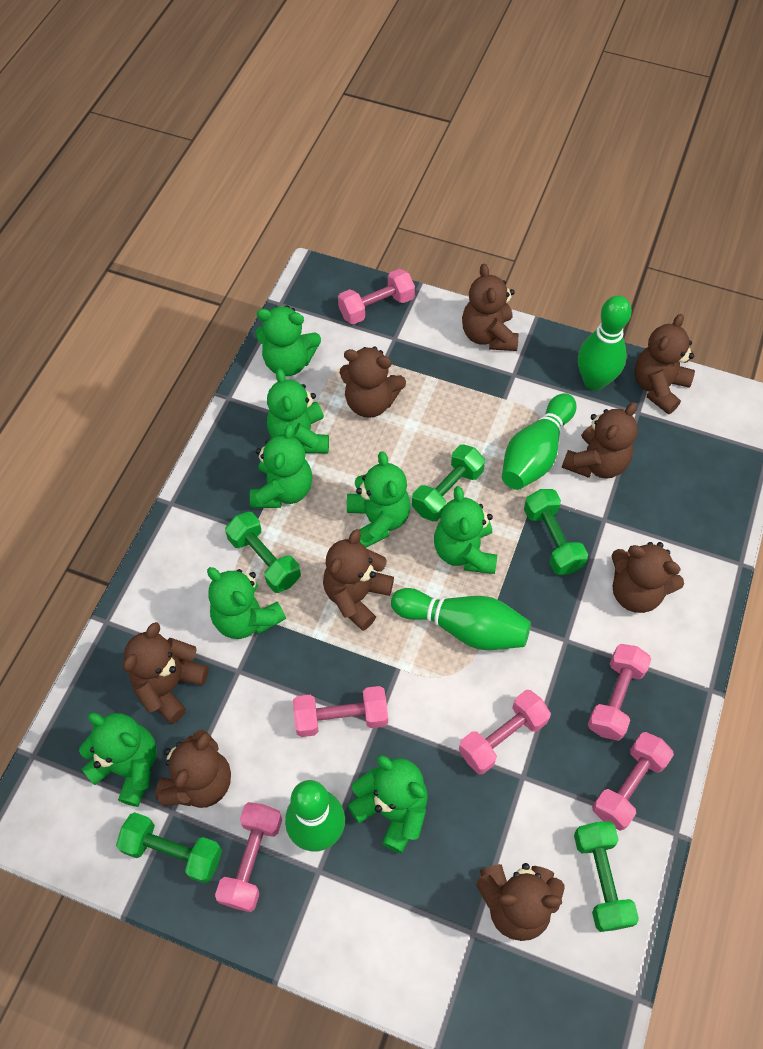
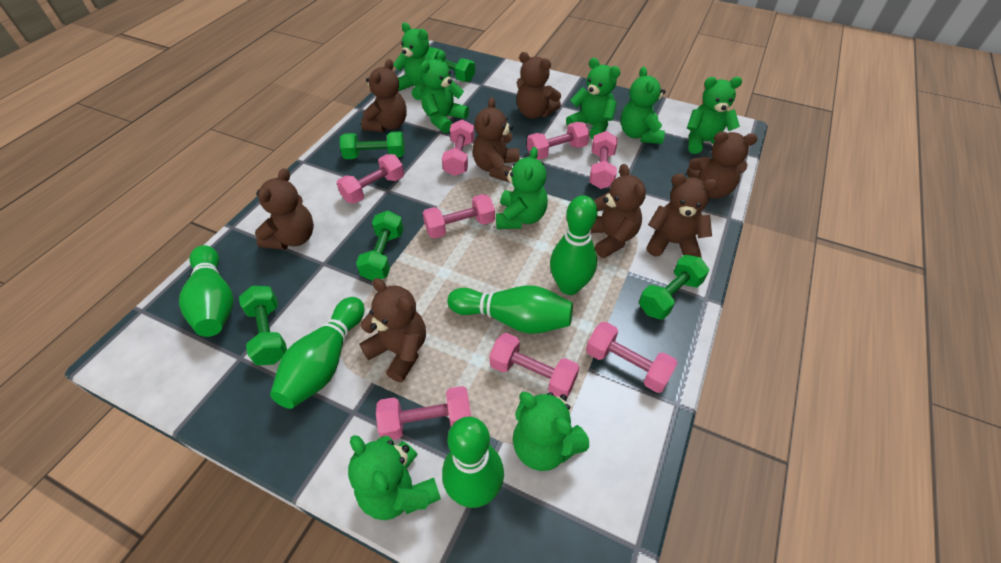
brown teddy bear: [123,622,209,724] [155,730,231,808] [323,529,394,631] [340,346,406,418] [462,264,519,351] [477,863,565,941] [562,402,638,479] [612,542,684,613] [635,314,695,414] = 9 -> [255,168,314,250] [359,278,426,382] [361,59,407,132] [473,97,519,182] [517,52,561,119] [591,164,646,258] [647,174,718,257] [687,131,757,199] = 8
green bowling pin: [285,780,345,851] [391,588,531,650] [502,393,576,490] [578,296,632,391] = 4 -> [179,245,234,337] [270,297,364,409] [442,417,504,508] [448,285,573,334] [550,195,598,295] = 5
pink dumbbell: [215,802,282,912] [293,686,388,737] [338,269,415,324] [459,690,551,774] [588,644,651,741] [592,732,674,831] = 6 -> [337,154,404,204] [376,386,471,440] [423,194,495,239] [442,119,475,176] [490,333,580,397] [527,122,590,160] [586,322,678,393] [589,131,618,189] = 8

